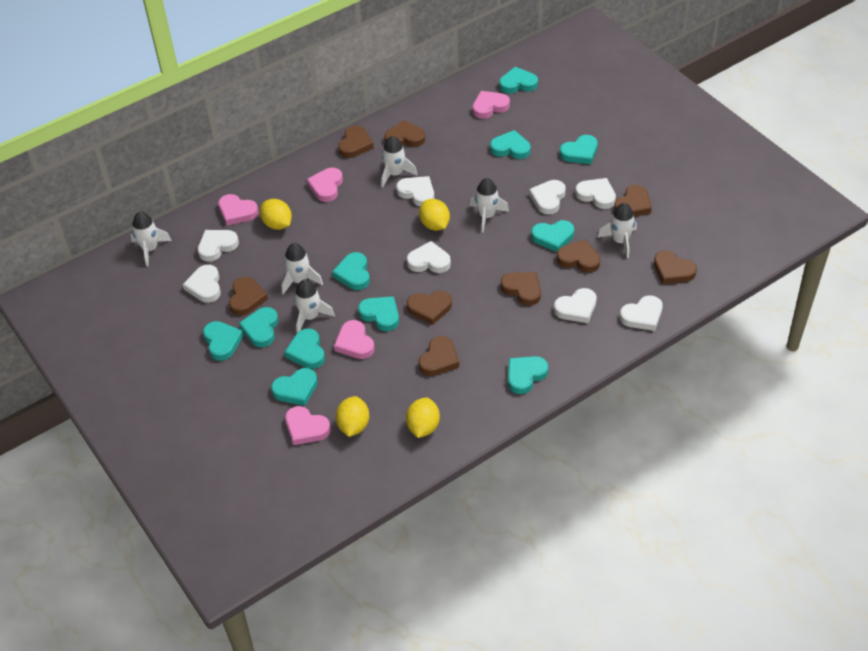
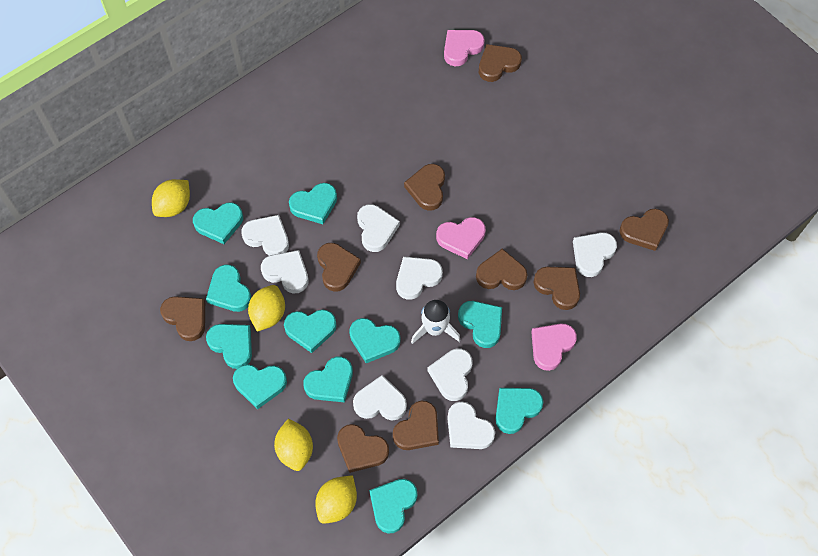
pink heart: [218,194,258,225] [285,406,330,445] [307,168,343,202] [334,320,375,359] [473,91,510,119] = 5 -> [436,217,486,259] [444,30,485,66] [531,324,577,371] = 3
white rocket: [130,212,172,267] [282,243,323,294] [294,279,335,333] [381,136,417,187] [470,178,509,233] [597,203,637,258] = 6 -> [411,300,460,344] = 1

